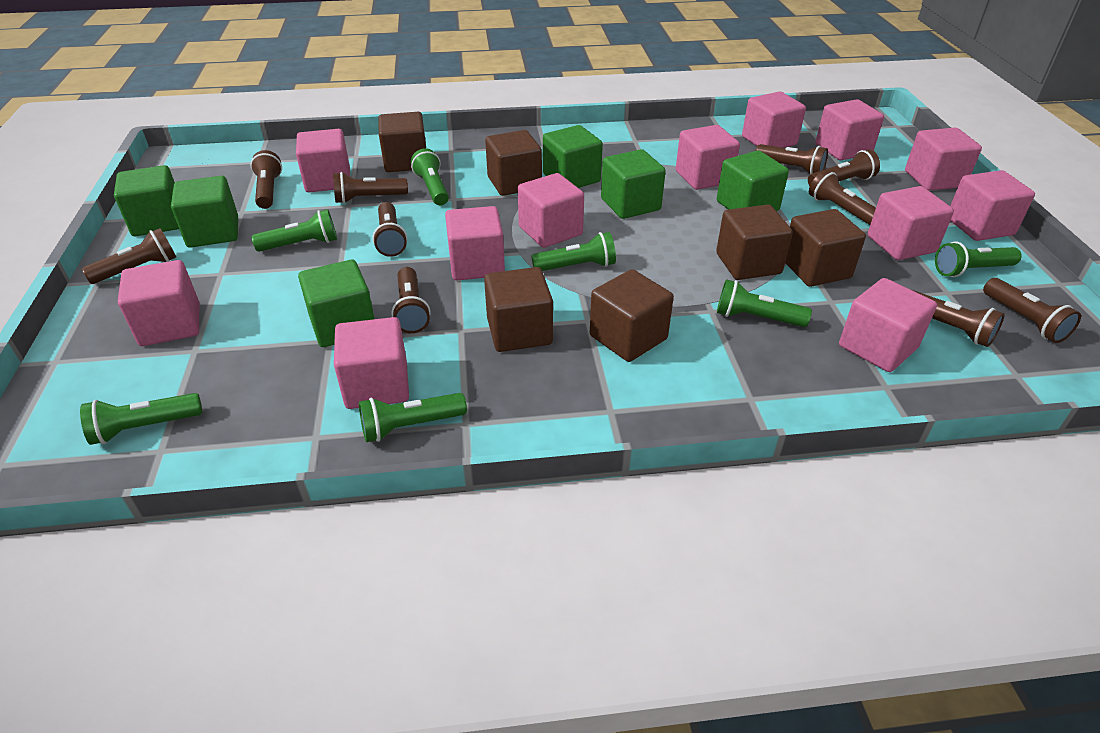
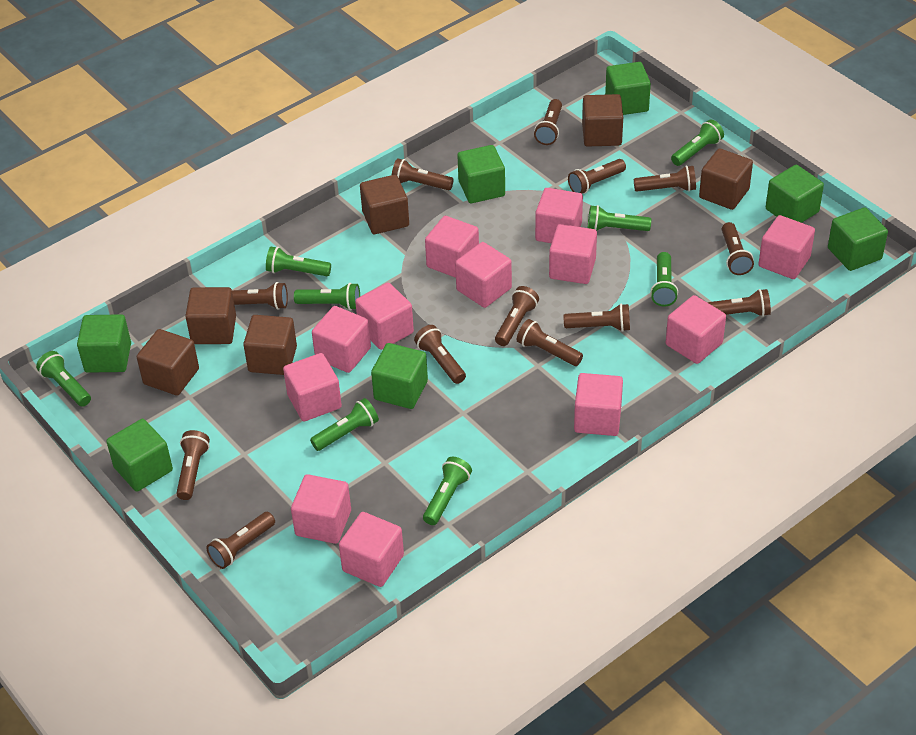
brown flashlight: [82,228,176,284] [251,150,282,209] [333,172,408,204] [373,202,407,257] [391,267,431,333] [756,144,828,174] [808,149,880,186] [809,170,876,225] [912,290,1005,347] [983,278,1081,343] = 10 -> [176,430,210,500] [206,512,275,569] [232,282,288,310] [392,158,454,190] [414,325,466,384] [495,286,539,346] [517,319,583,366] [534,99,562,145] [564,304,630,332] [568,159,626,194] [634,165,696,192] [707,289,771,317] [722,222,754,275] = 13
green cube: [114,165,179,236] [171,176,238,248] [298,260,374,347] [543,125,603,188] [601,149,666,219] [717,151,789,211] = 6 -> [77,314,131,373] [106,419,173,492] [371,343,428,409] [457,145,505,203] [605,62,651,115] [766,165,824,223] [828,207,888,271] = 7
green flashlight: [80,393,202,445] [252,209,337,252] [359,393,467,442] [411,148,449,206] [531,232,616,271] [717,279,812,327] [935,242,1022,277] = 7 -> [36,351,91,407] [266,247,331,276] [294,283,360,310] [310,398,379,451] [423,457,472,525] [588,205,651,231] [650,252,678,306] [671,120,724,166] = 8

